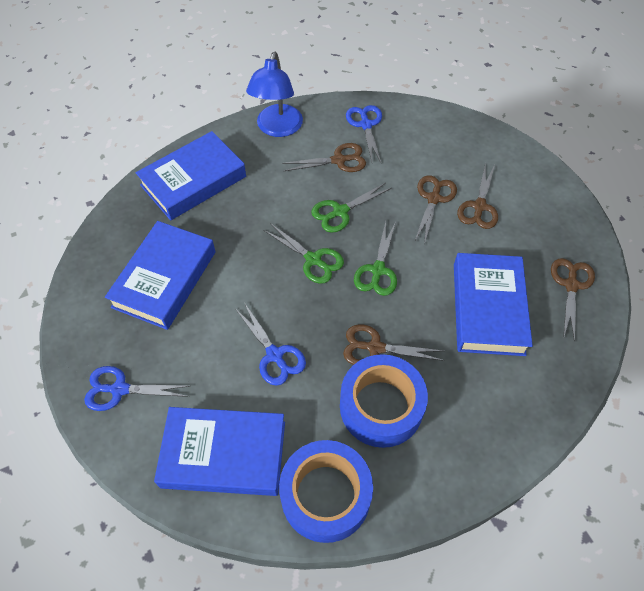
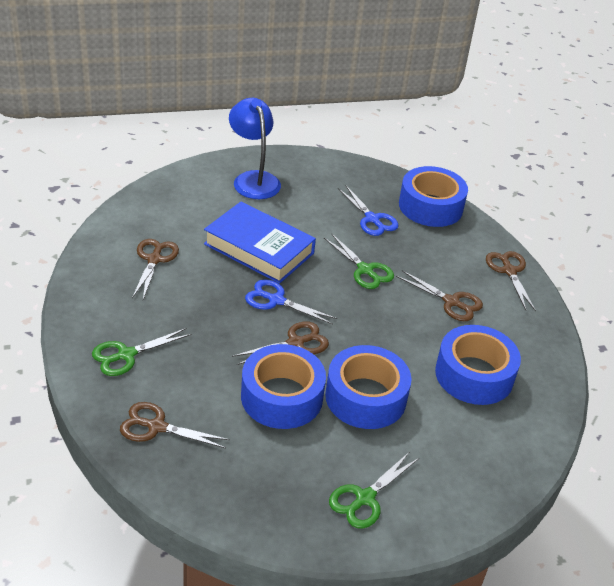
blue book: [105,221,216,330] [136,131,246,220] [154,407,285,496] [454,253,533,356] = 4 -> [204,202,316,284] = 1
blue scissors: [84,366,189,411] [236,304,306,386] [346,105,382,163] = 3 -> [245,279,337,325] [338,186,399,236] = 2
blue tape: [279,440,373,543] [340,354,428,448] = 2 -> [241,344,326,429] [325,345,412,429] [399,166,468,227] [435,325,521,405] = 4

